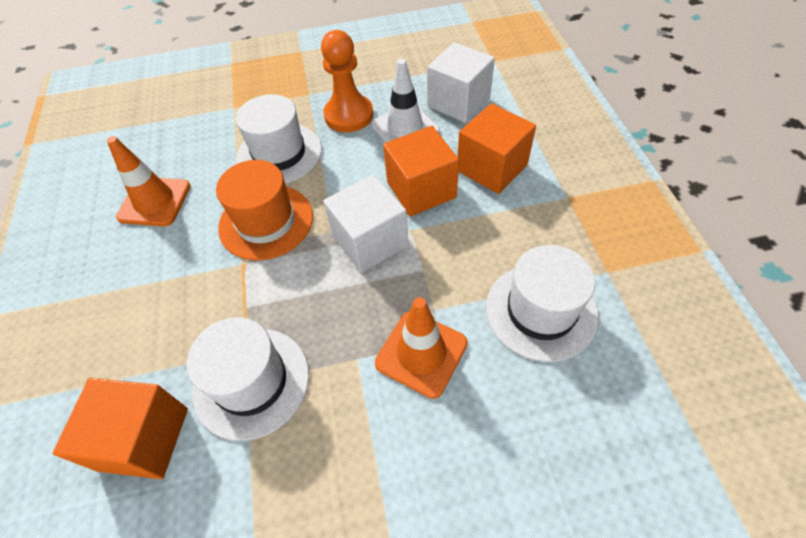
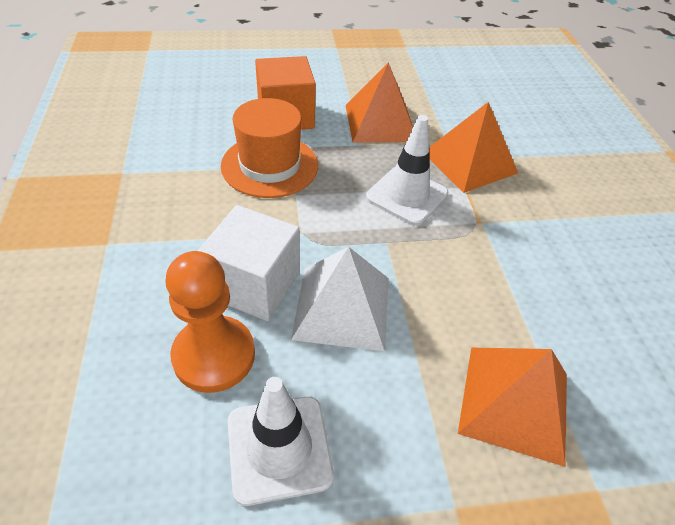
orange cube: [53,378,188,479] [383,126,459,217] [458,103,536,194] = 3 -> [255,56,316,130] = 1
orange pyramid: none = 0 -> [345,62,413,143] [429,102,518,193] [458,348,567,467] = 3
orange traffic cone: [107,136,190,226] [375,297,468,399] = 2 -> none = 0
white cube: [323,174,408,273] [427,42,495,123] = 2 -> [198,205,300,321] = 1
white hat: [187,317,309,441] [236,94,322,184] [486,245,599,362] = 3 -> none = 0
white pyramid: none = 0 -> [291,247,389,351] = 1
white traffic cone: [371,59,440,143] = 1 -> [228,377,334,506] [366,115,448,226] = 2

